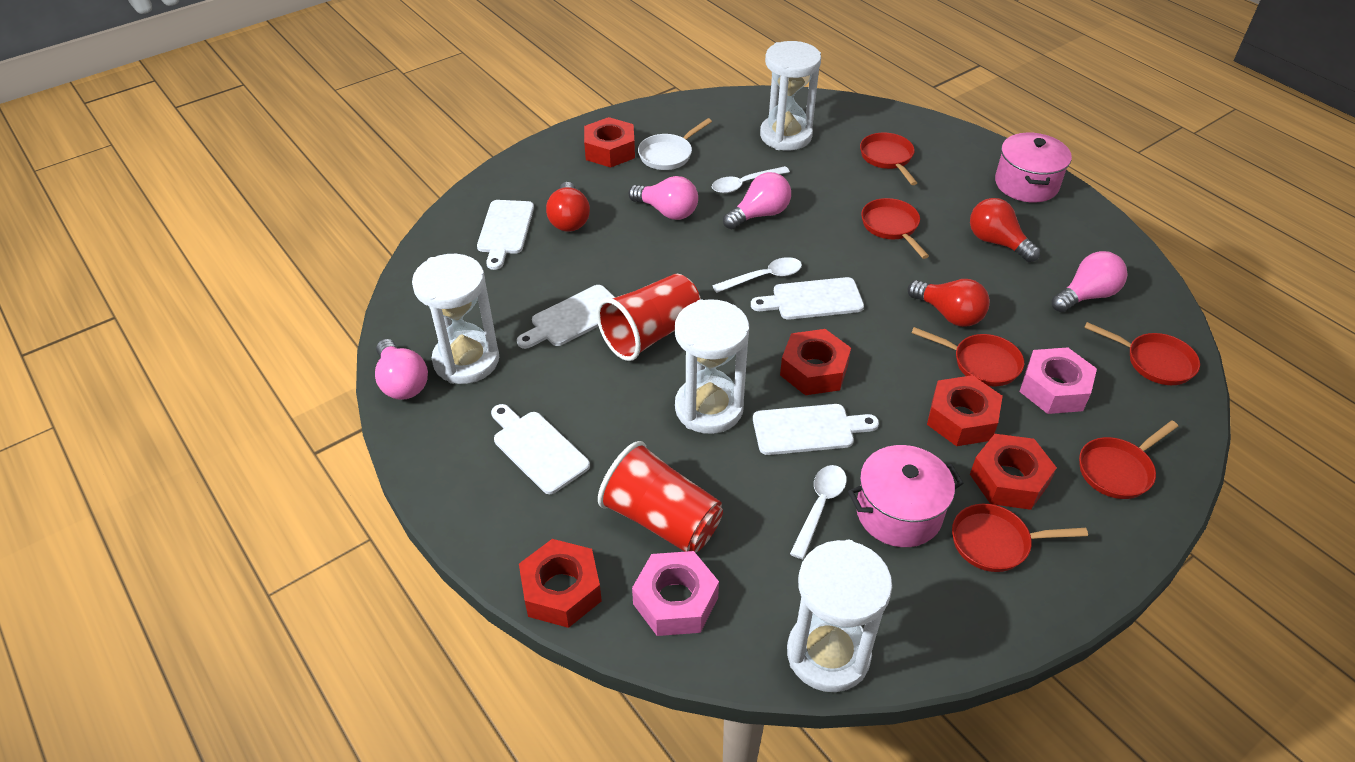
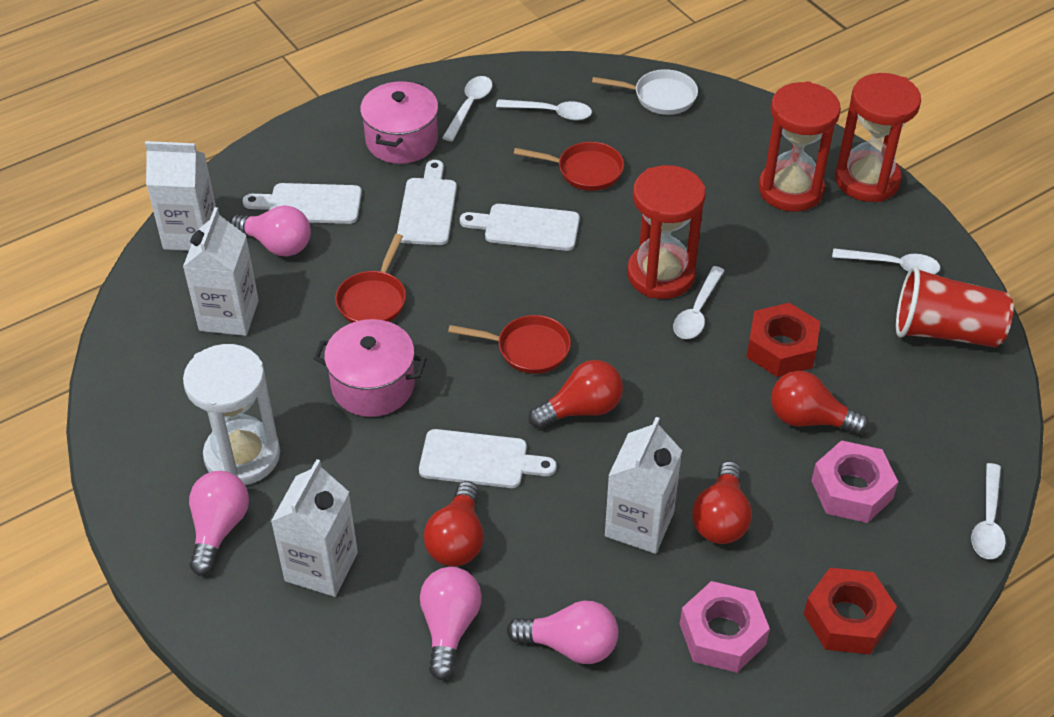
red cup: [597,274,701,361] [598,441,723,552] = 2 -> [896,266,1013,347] = 1
red hourglass: none = 0 -> [627,165,705,299] [759,81,841,212] [835,73,921,202] = 3
red light bulb: [546,182,590,232] [907,279,990,327] [970,198,1040,262] = 3 -> [423,481,484,567] [529,360,623,429] [692,461,752,544] [771,371,869,435] = 4
red nut: [519,539,602,628] [584,117,635,168] [780,329,851,395] [927,375,1003,446] [970,434,1057,510] = 5 -> [747,303,820,377] [804,568,897,654] = 2
red pan: [860,133,917,185] [861,198,929,259] [911,327,1024,386] [952,504,1088,572] [1079,421,1178,499] [1084,322,1200,385] = 6 -> [335,234,406,323] [448,315,571,374] [514,142,624,191] = 3
white carton: none = 0 -> [145,141,216,251] [183,207,259,336] [271,459,358,597] [605,417,682,554] = 4
white cutting board: [477,200,534,270] [491,404,590,494] [517,285,615,349] [751,277,864,320] [753,404,879,455] = 5 -> [243,183,362,224] [397,160,457,245] [419,429,556,488] [460,204,580,251] = 4
white hourglass: [412,254,499,384] [675,299,749,434] [760,41,821,150] [787,540,892,692] = 4 -> [183,344,280,485] = 1
white spoon: [712,166,790,193] [712,257,802,293] [790,465,847,559] = 3 -> [442,76,492,141] [496,99,592,120] [673,266,725,339] [832,248,940,274] [971,463,1006,559] = 5

